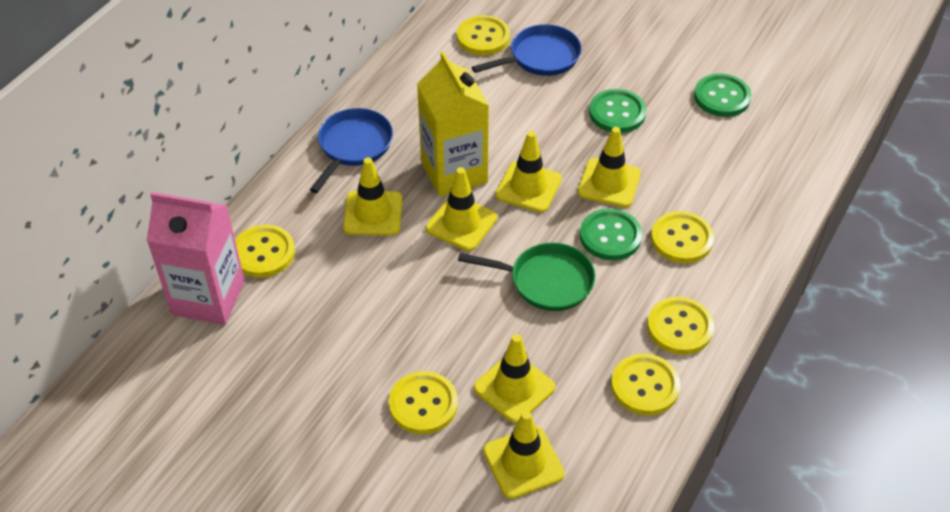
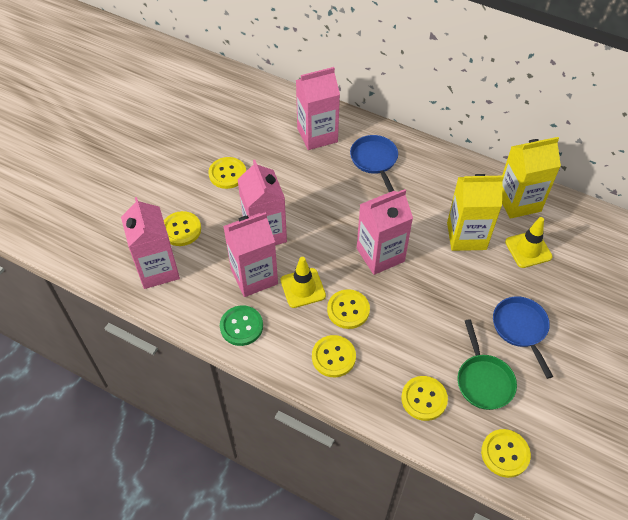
green button: [580,209,642,260] [589,89,646,133] [694,74,751,117] = 3 -> [220,305,263,346] = 1
pink carton: [147,192,245,325] = 1 -> [121,197,180,289] [223,212,278,297] [237,160,287,245] [296,67,340,150] [357,189,413,275] = 5
yellow carton: [417,51,489,197] = 1 -> [447,174,504,251] [502,137,561,219] = 2
yellow traffic cone: [343,157,402,236] [426,167,497,251] [473,334,555,423] [483,411,565,499] [495,131,562,213] [578,127,641,208] = 6 -> [280,257,326,308] [505,217,553,268] = 2

